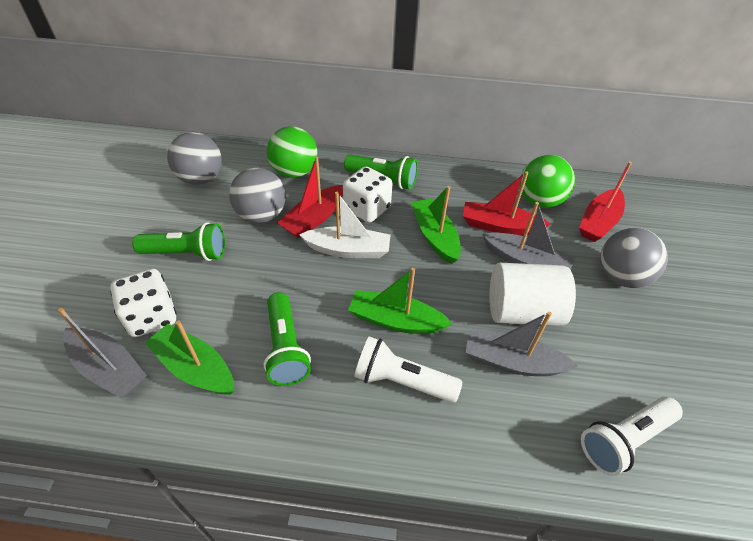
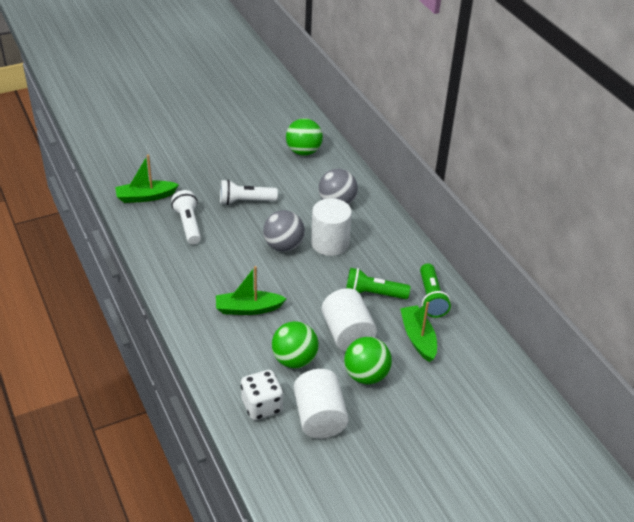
green ball: [267,126,317,178] [520,155,575,208] = 2 -> [272,321,319,368] [286,118,323,156] [344,337,392,384] = 3
green flashlight: [132,222,225,261] [264,292,311,386] [344,154,418,189] = 3 -> [346,268,410,299] [420,263,451,318] = 2
grey ball: [167,132,222,185] [229,168,286,223] [600,228,668,288] = 3 -> [263,210,305,252] [318,169,358,205] = 2
grey boat: [58,308,147,398] [466,312,578,376] [482,202,575,270] = 3 -> none = 0
red boat: [278,156,343,238] [463,171,551,235] [579,162,632,242] = 3 -> none = 0
white boat: [299,192,391,258] = 1 -> none = 0
white cylinder: [489,263,576,326] = 1 -> [293,369,349,439] [311,198,352,256] [322,288,377,351] = 3
white dice: [110,269,177,337] [343,166,392,223] = 2 -> [241,370,283,420] = 1

